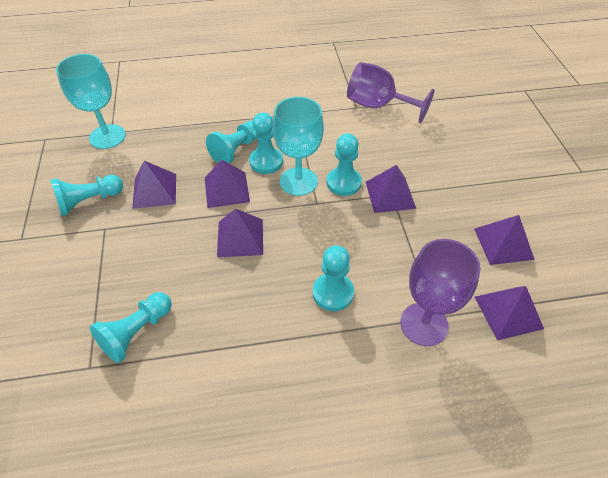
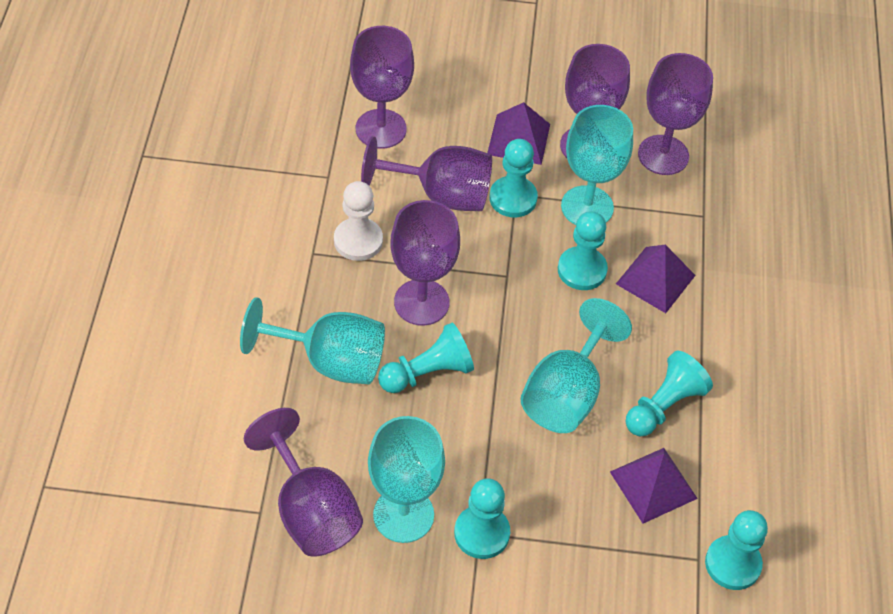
purple goblet: [347,62,435,124] [400,239,481,346] = 2 -> [244,408,363,557] [350,26,414,149] [361,136,492,211] [390,200,460,326] [560,44,630,158] [638,53,713,175] = 6
purple pyramid: [132,161,176,209] [205,159,250,208] [217,209,263,257] [366,165,416,213] [474,215,535,265] [475,286,544,340] = 6 -> [487,102,550,165] [610,448,698,524] [616,245,696,313] = 3
turquoise goblet: [56,54,126,149] [273,97,324,196] = 2 -> [240,297,385,384] [368,416,445,543] [520,298,632,433] [561,105,633,225] = 4
white pawn: none = 0 -> [334,181,383,261] = 1

